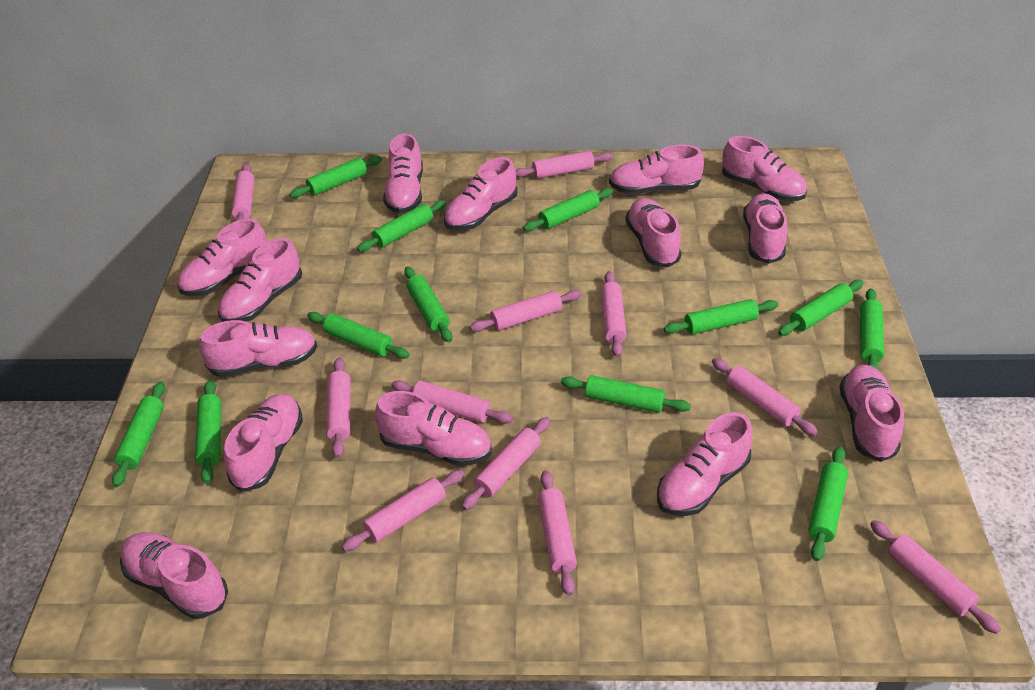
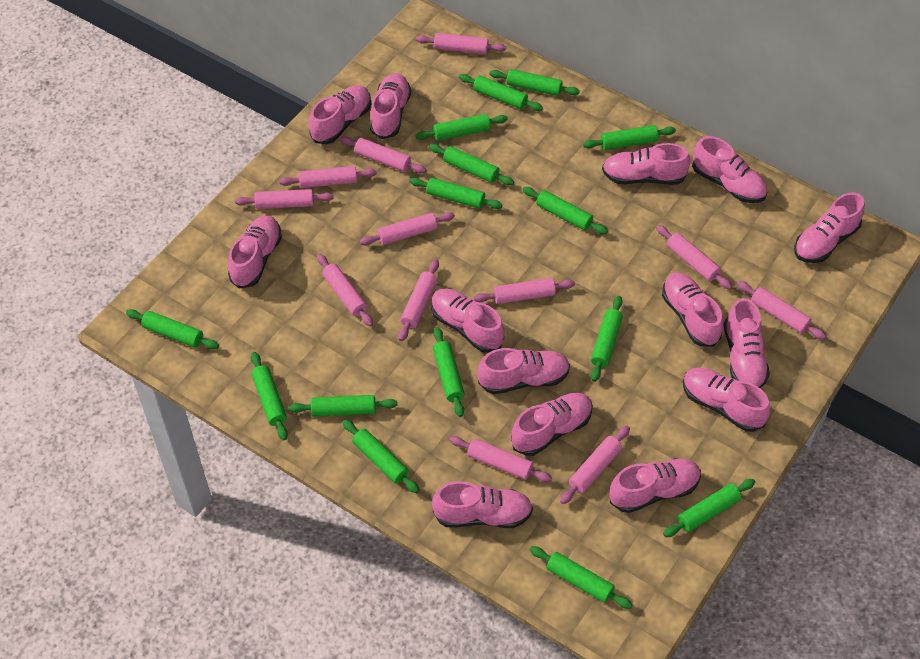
green rolling pin: [112,381,165,487] [195,380,221,484] [289,156,382,198] [307,312,410,359] [357,200,446,252] [404,267,452,342] [523,188,613,232] [561,375,691,413] [664,299,778,335] [778,280,864,336] [808,446,848,561] [860,288,884,370] = 12 -> [126,309,219,349] [251,352,288,440] [289,395,397,417] [342,420,419,493] [409,177,503,209] [415,114,508,141] [429,144,514,185] [433,327,464,417] [459,74,543,111] [490,69,580,96] [522,187,608,234] [530,546,632,609] [583,125,676,150] [591,296,623,382] [663,479,755,537] = 15
pink rolling pin: [231,164,255,221] [326,357,350,458] [342,470,464,552] [391,380,513,424] [462,417,551,510] [470,290,581,332] [515,151,613,179] [538,470,577,596] [601,271,627,357] [712,358,818,436] [870,520,1001,634] = 11 -> [235,189,334,209] [279,166,377,188] [317,254,373,327] [340,136,426,173] [360,212,455,246] [398,259,439,341] [416,33,506,54] [449,436,552,482] [474,278,575,304] [560,426,630,504] [656,225,732,289] [737,281,826,340] = 12

